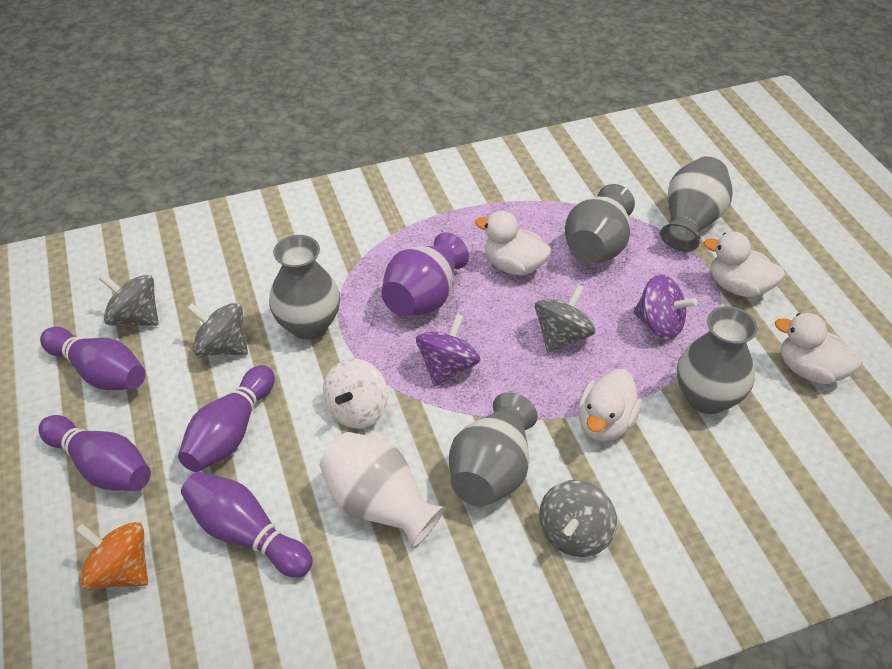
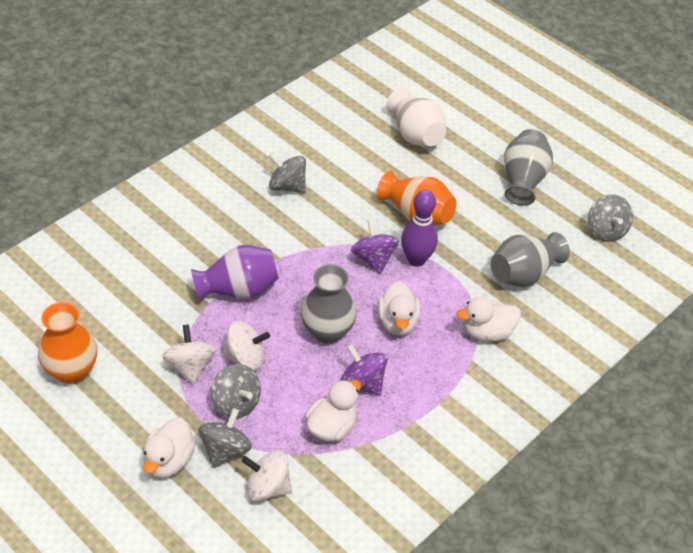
grey vase: [269,235,340,340] [449,392,538,507] [565,184,635,263] [660,156,733,252] [677,306,758,414] = 5 -> [301,264,357,344] [490,232,570,287] [504,129,553,205] = 3
orange spinning top: [75,522,148,590] = 1 -> none = 0
orange vase: none = 0 -> [38,302,97,383] [377,171,457,226] = 2
purple bowling pin: [39,415,151,491] [40,327,146,390] [178,365,275,472] [181,472,313,578] = 4 -> [401,190,438,267] = 1
white spinning top: [323,358,388,429] = 1 -> [162,324,216,384] [222,321,270,370] [242,450,292,501] = 3

